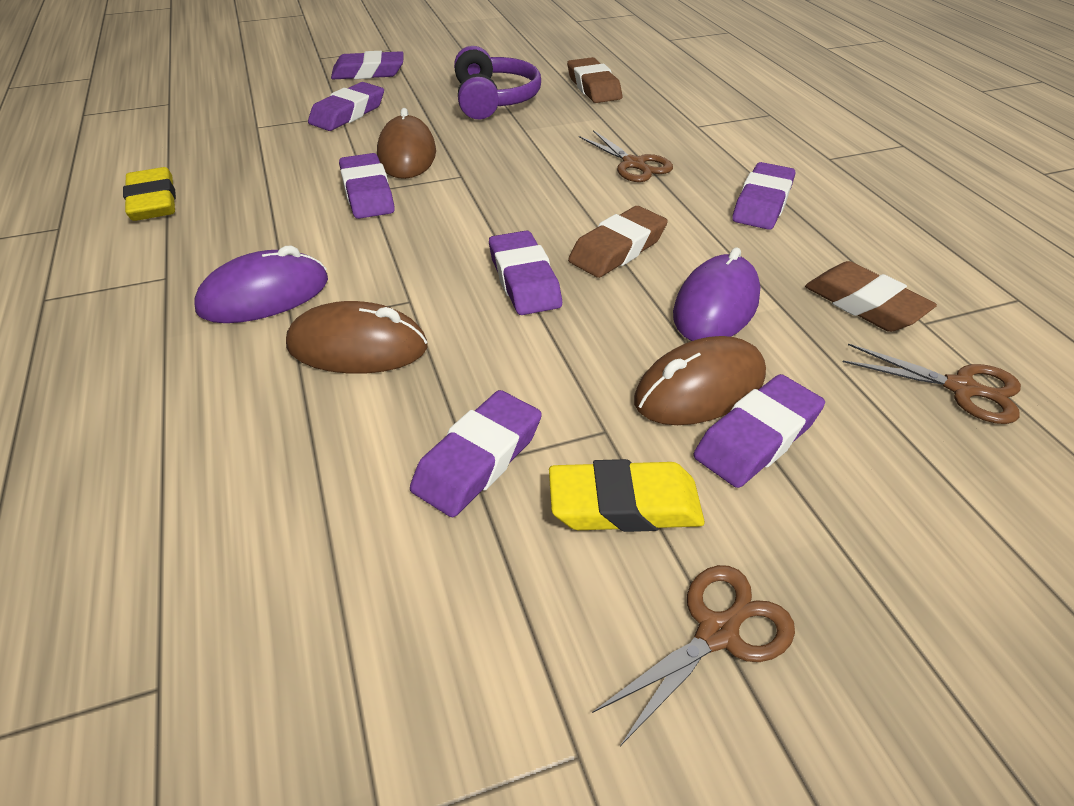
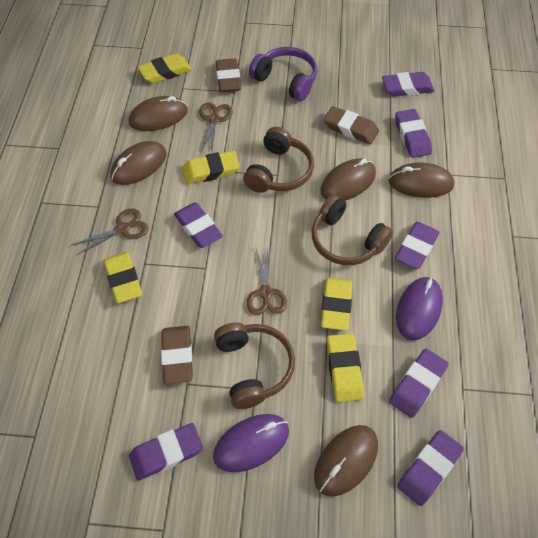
brown headphones: none = 0 -> [214,322,295,409] [243,127,314,193] [312,194,393,265] = 3
brown mouse: [286,301,427,373] [377,108,436,179] [634,336,766,425] = 3 -> [110,141,167,185] [129,96,188,131] [314,425,378,497] [321,159,376,200] [389,163,454,198] = 5
yellow eraser: [123,167,176,221] [549,459,705,532] = 2 -> [104,252,142,303] [138,53,192,83] [182,151,240,184] [321,278,352,331] [327,334,364,402] = 5

